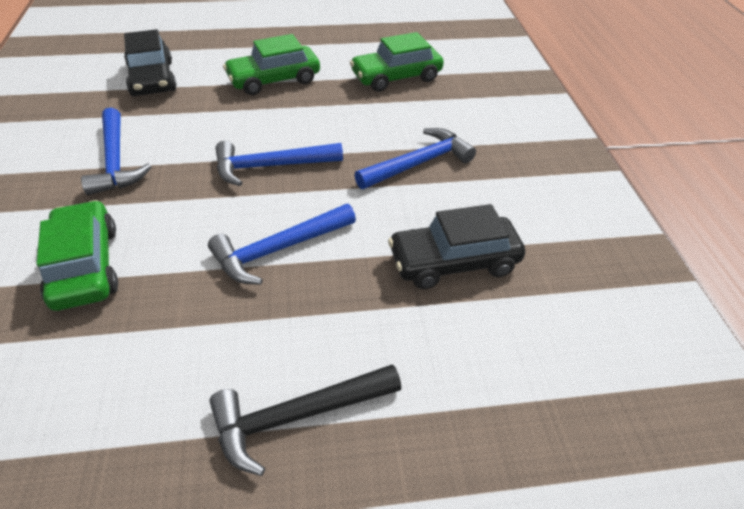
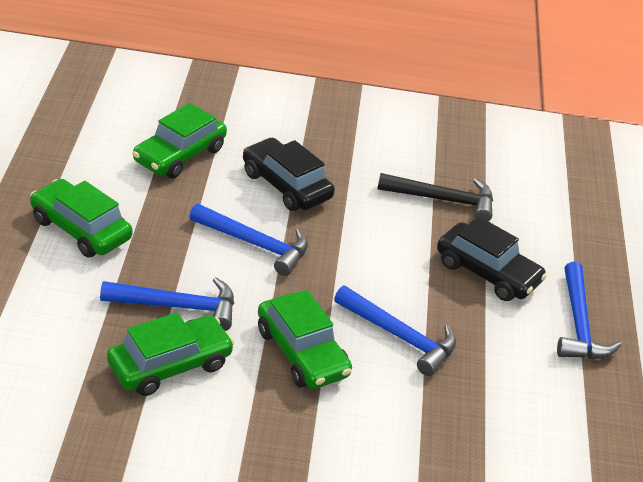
green car: [36,200,118,311] [223,34,320,95] [350,32,444,92] = 3 -> [30,179,133,258] [107,312,235,396] [133,103,227,179] [258,290,352,389] = 4

